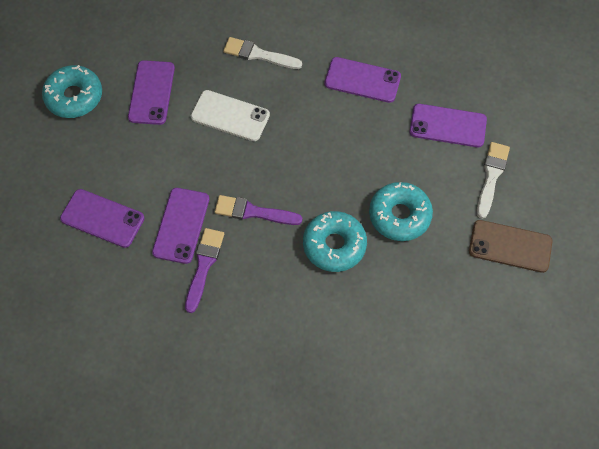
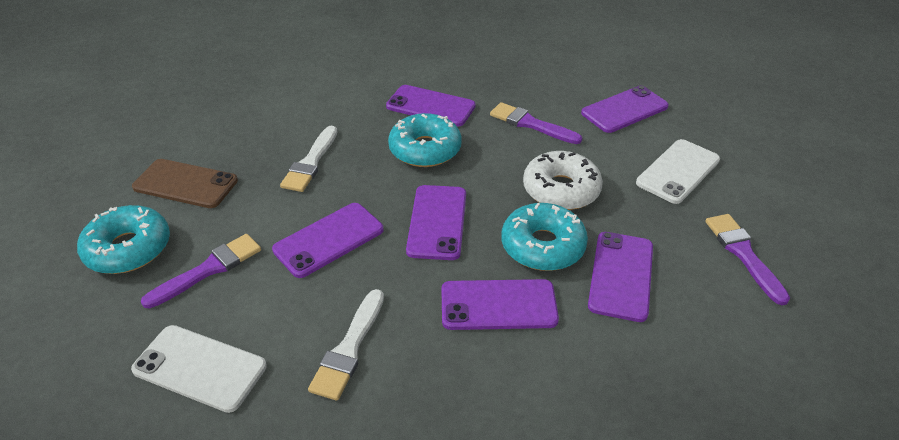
purple brush: [185,228,224,313] [215,195,302,225] = 2 -> [141,234,261,309] [490,102,582,144] [705,214,790,305] = 3
purple phone: [60,189,145,248] [128,60,175,125] [152,188,209,264] [324,57,401,103] [409,104,487,147] = 5 -> [272,203,384,278] [386,85,476,127] [406,185,466,260] [441,279,559,330] [581,86,669,133] [588,232,653,322] = 6
white donut: none = 0 -> [523,151,603,210] = 1
white phone: [191,90,270,141] = 1 -> [131,325,267,413] [636,139,720,204] = 2

